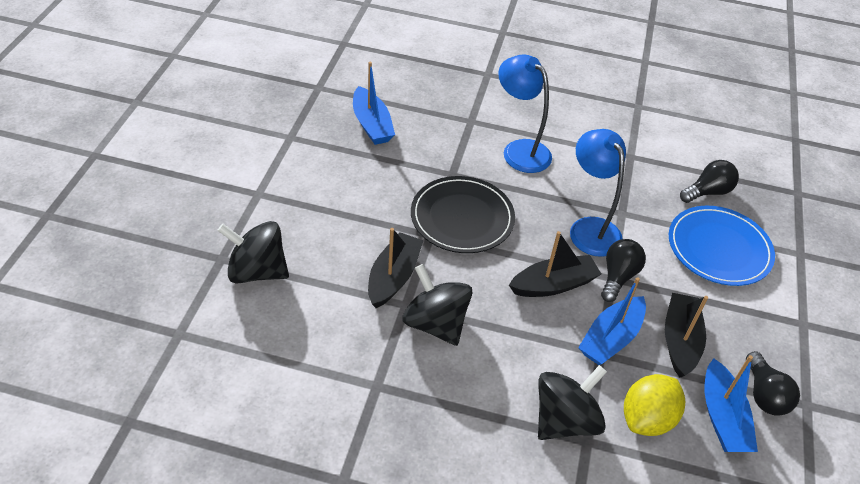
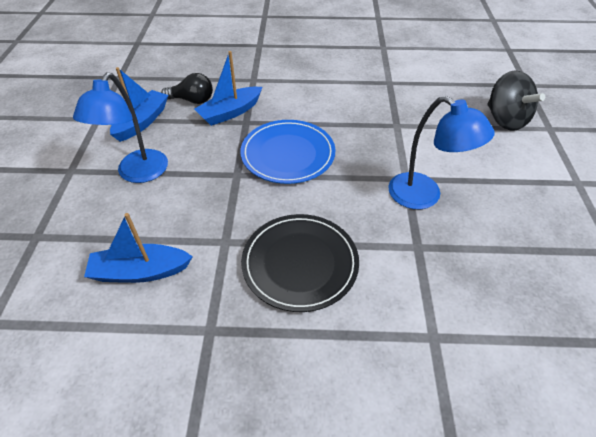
black boat: [368,228,424,308] [509,231,601,297] [665,293,708,378] = 3 -> none = 0
black light bulb: [601,239,646,302] [680,160,739,203] [746,351,800,416] = 3 -> [161,73,213,104] = 1
black spinning top: [217,221,289,284] [402,264,472,346] [538,365,607,440] = 3 -> [488,70,545,131] = 1
yellow lemon: [624,374,685,436] = 1 -> none = 0

